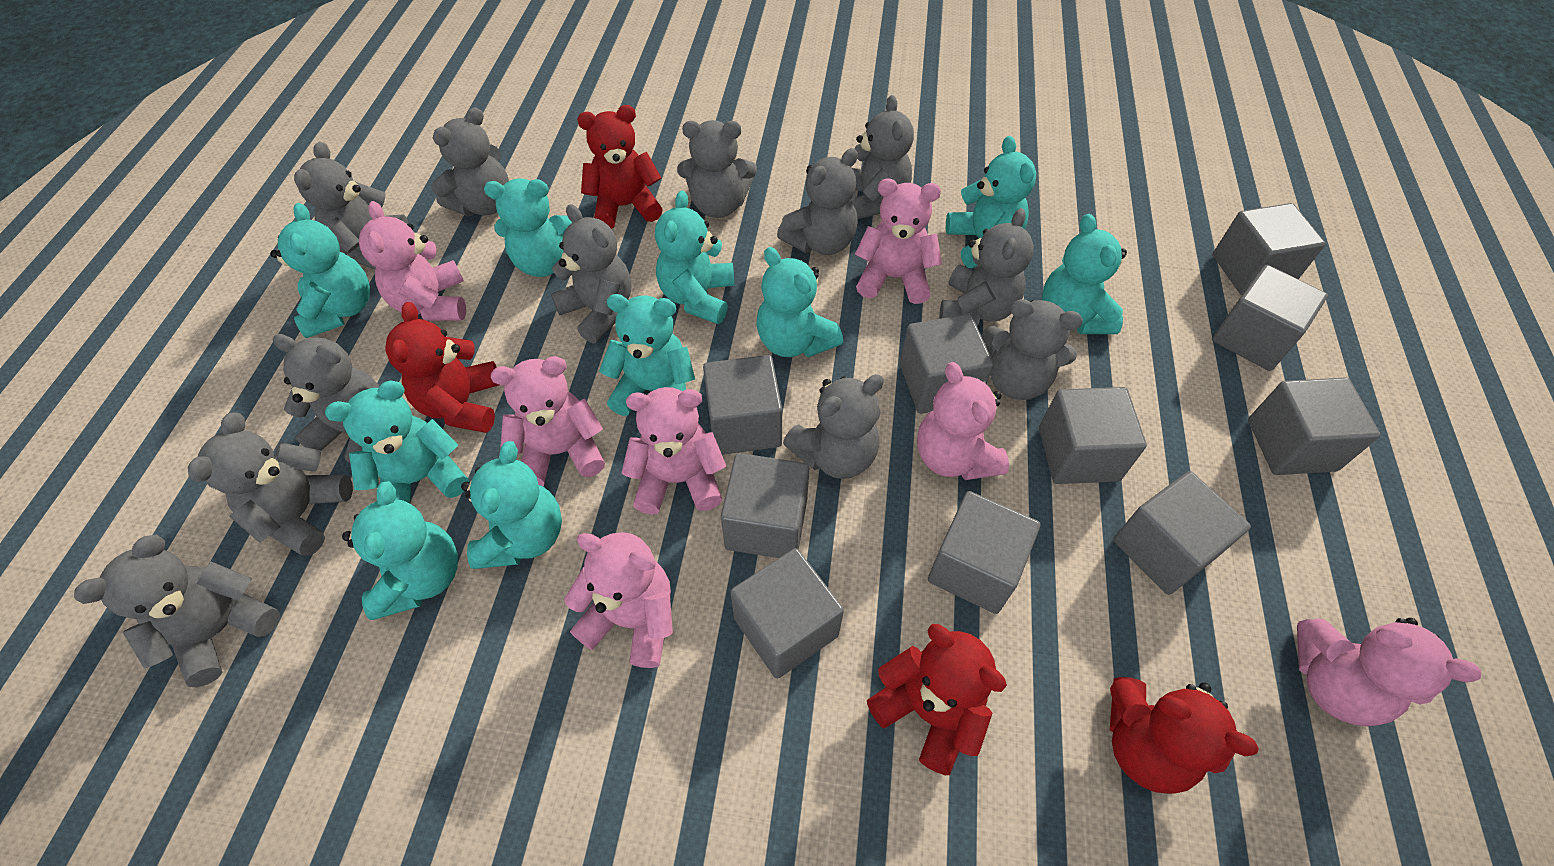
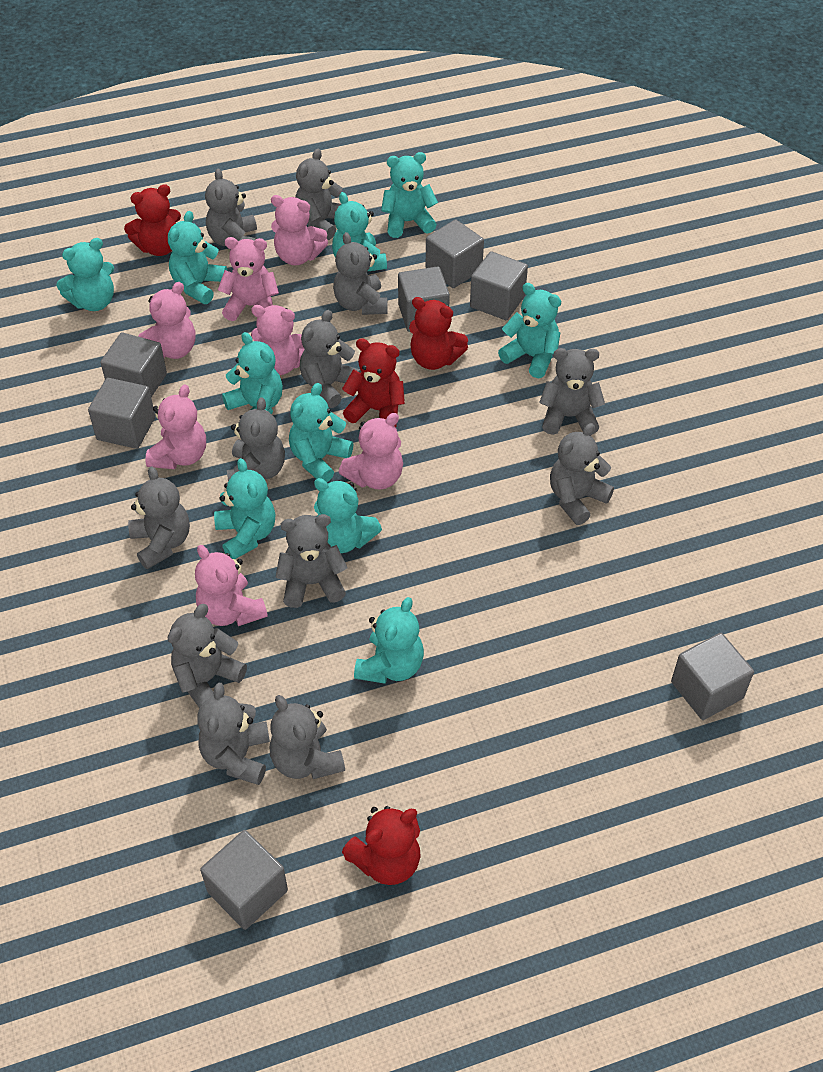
grey cube: [703,355,782,455] [721,453,809,558] [730,548,844,679] [900,314,994,414] [928,491,1040,614] [1039,387,1147,484] [1113,471,1251,595] [1212,265,1328,371] [1213,203,1326,295] [1248,377,1381,475] = 10 -> [88,378,155,449] [100,332,167,397] [200,830,288,930] [398,266,450,332] [426,219,484,288] [470,251,528,320] [671,633,754,720] = 7

